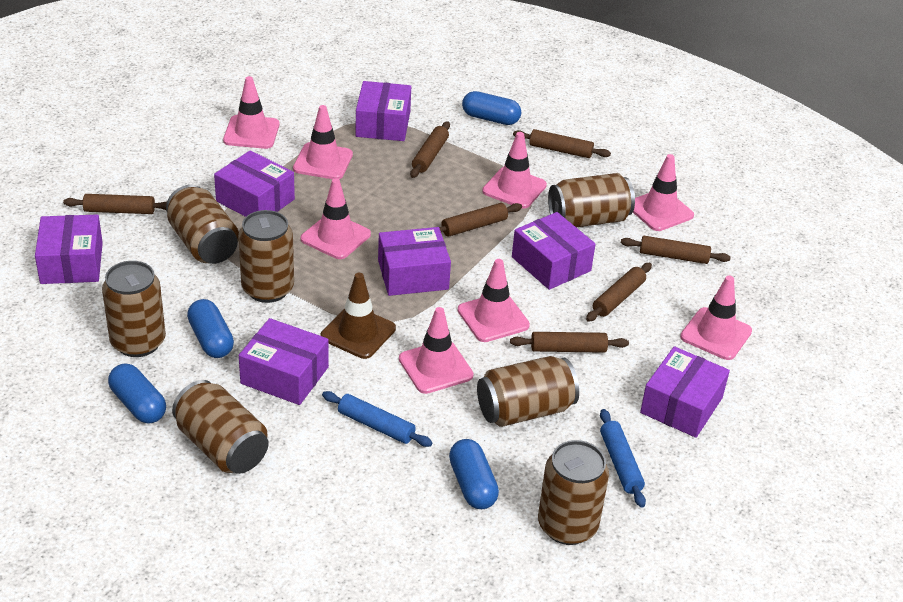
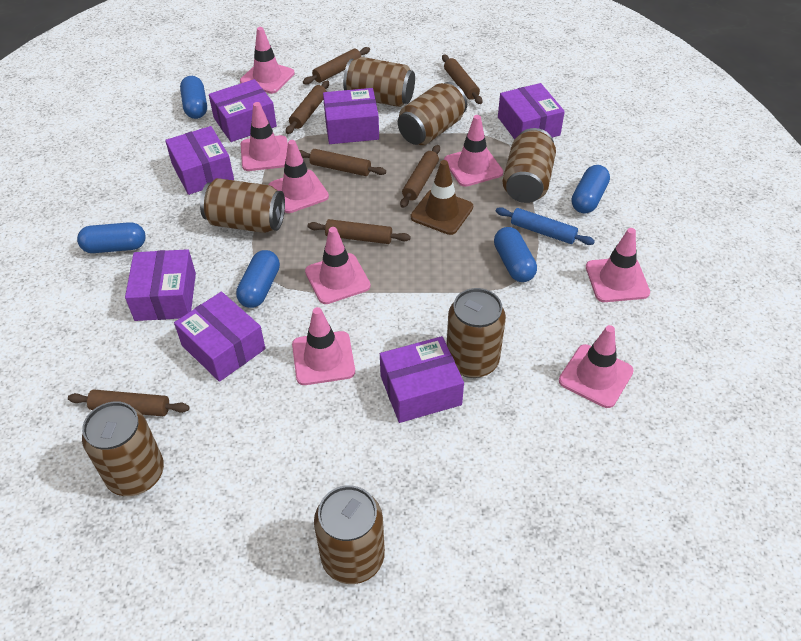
blue capsule: [108,364,166,424] [187,299,234,358] [449,439,499,509] [462,91,521,125] = 4 -> [77,222,146,253] [180,76,207,119] [236,250,280,308] [494,227,537,282] [572,165,610,214] = 5
blue rolling pin: [322,391,433,447] [600,409,646,508] = 2 -> [496,207,595,245] = 1

